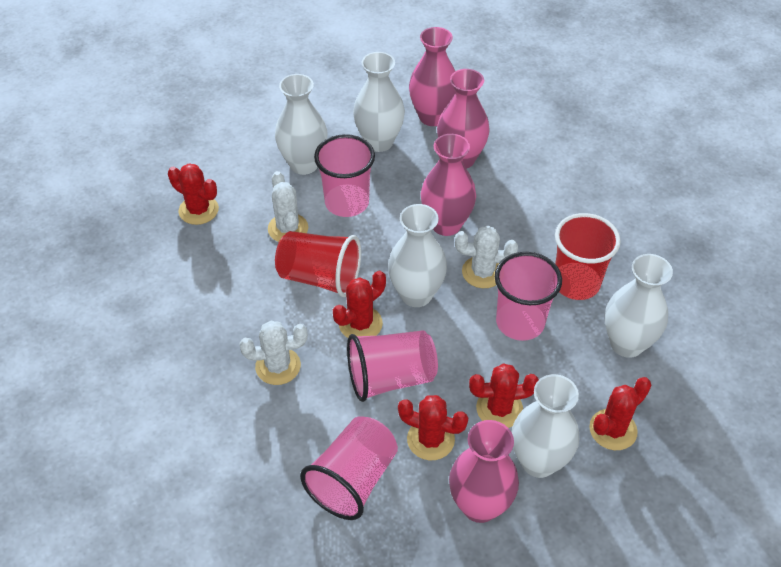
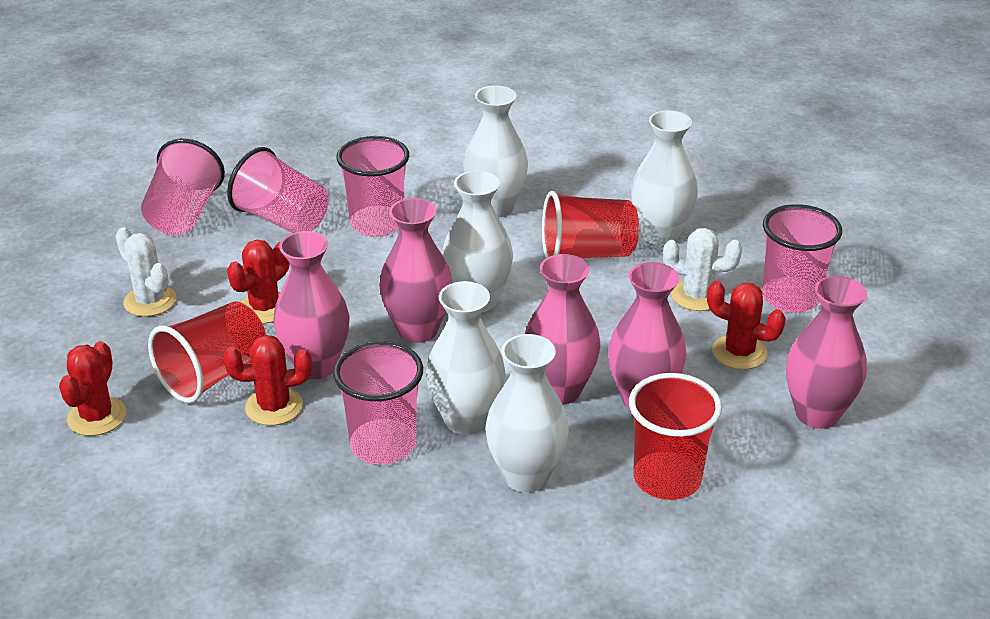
pink cup: [300,416,398,520] [314,134,375,217] [347,330,438,402] [495,252,562,341] = 4 -> [141,138,225,235] [227,147,328,233] [333,341,423,464] [337,136,409,237] [762,204,842,313] = 5
pink vase: [409,27,456,126] [421,134,476,236] [437,69,490,169] [449,420,519,523] = 4 -> [273,231,350,379] [379,198,453,343] [525,254,601,405] [608,262,687,409] [786,276,867,429] = 5
red cactus: [168,163,219,225] [333,271,386,338] [398,395,468,460] [469,364,539,428] [589,377,651,450] = 5 -> [59,341,126,436] [223,335,312,426] [227,240,290,324] [707,281,786,370] = 4
red cup: [275,231,361,297] [555,213,621,300] = 2 -> [148,301,266,403] [542,191,639,258] [629,373,722,500] = 3
white cactus: [239,321,308,385] [268,171,308,242] [455,226,518,288] = 3 -> [116,227,177,317] [663,228,742,311] = 2

